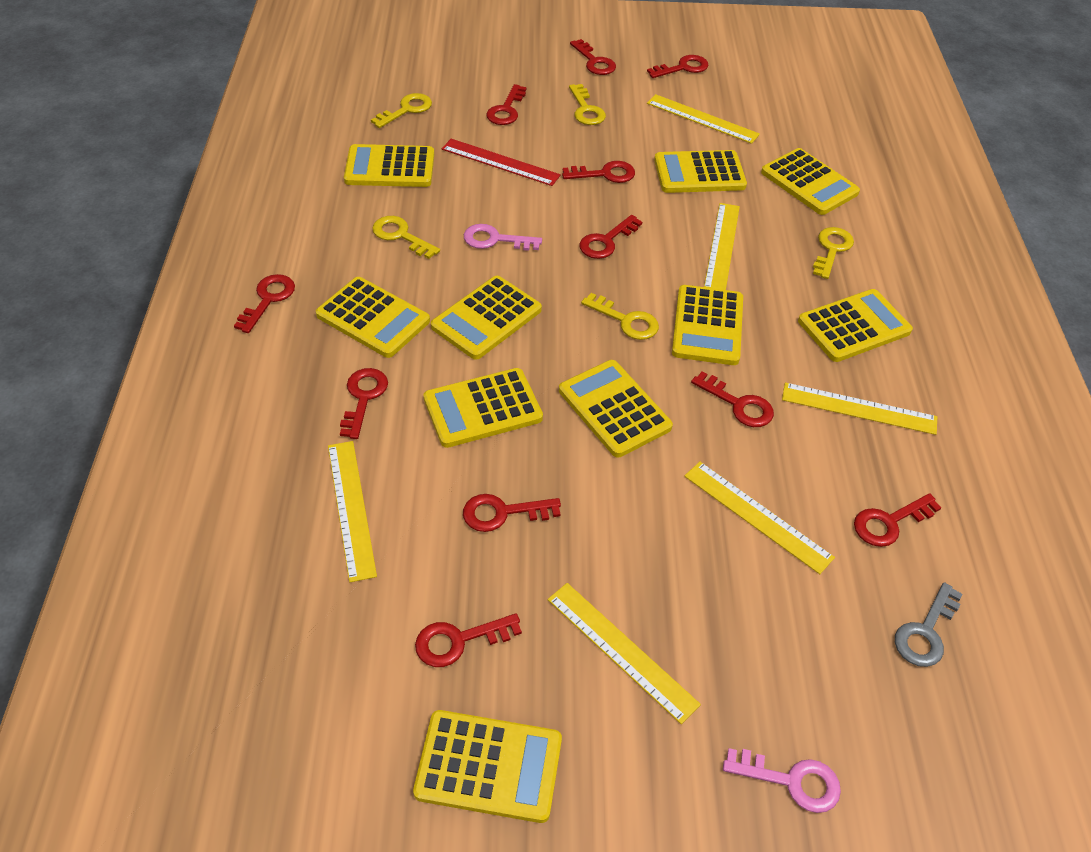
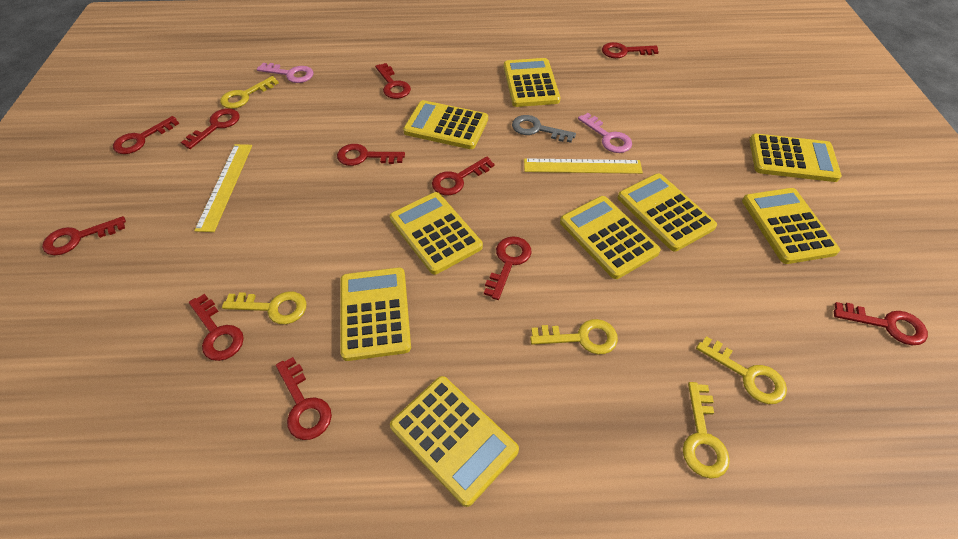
red ruler: [442,139,561,186] = 1 -> none = 0
yellow calculator: [316,277,430,358] [344,144,434,187] [413,710,562,823] [423,368,543,448] [431,276,542,360] [559,360,673,458] [654,150,747,193] [672,285,743,365] [761,148,860,215] [798,289,913,362] = 10 -> [340,267,411,361] [390,192,483,274] [390,376,519,507] [403,100,488,149] [504,58,561,107] [560,196,661,279] [617,173,717,251] [742,188,840,264] [749,134,842,182] = 9
yellow ruler: [328,441,377,582] [548,583,701,724] [647,94,760,144] [684,462,835,574] [704,203,740,290] [782,382,937,435] = 6 -> [194,144,252,232] [524,158,643,174] = 2

